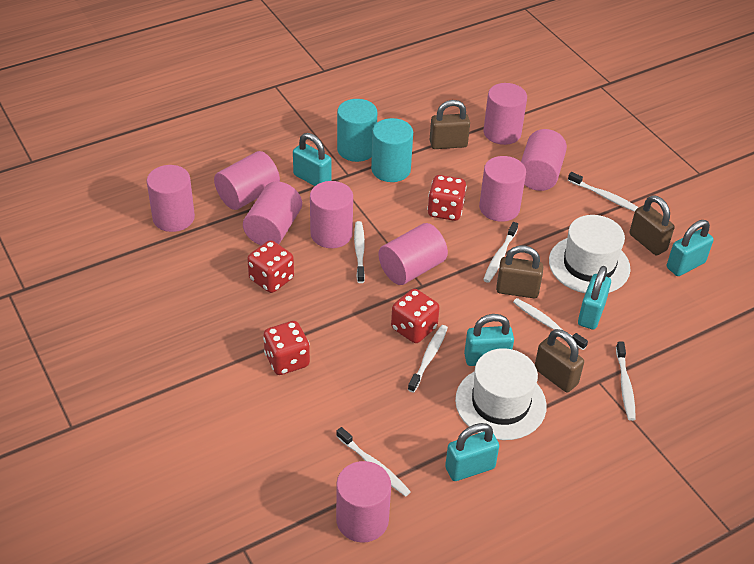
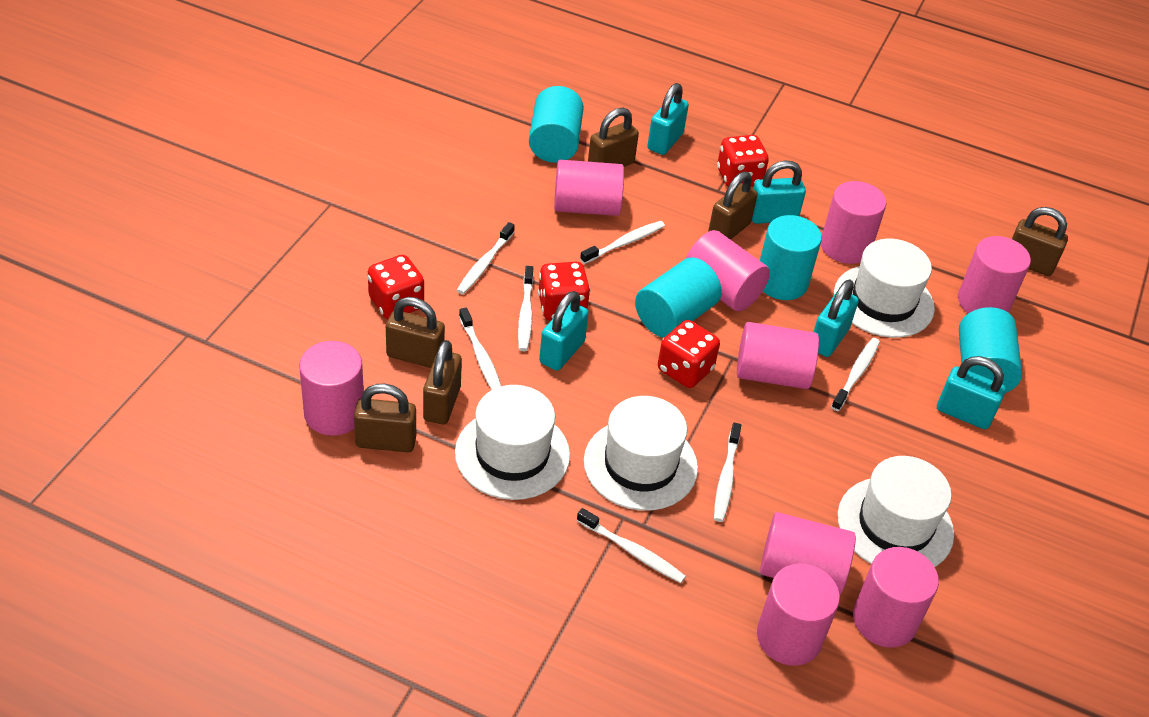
brown padlock: [429,100,470,149] [496,246,543,298] [535,329,584,392] [629,195,675,255] = 4 -> [354,384,416,452] [386,297,445,368] [423,340,462,424] [588,108,639,167] [708,171,758,240] [1012,207,1068,276] = 6
turquoise cylinder: [337,99,378,162] [371,118,413,182] = 2 -> [529,86,584,163] [635,257,722,338] [760,215,822,300] [959,307,1022,393] = 4
white hat: [455,348,547,440] [549,215,630,293] = 2 -> [455,385,570,500] [584,396,698,511] [834,239,935,338] [838,456,954,567] = 4

